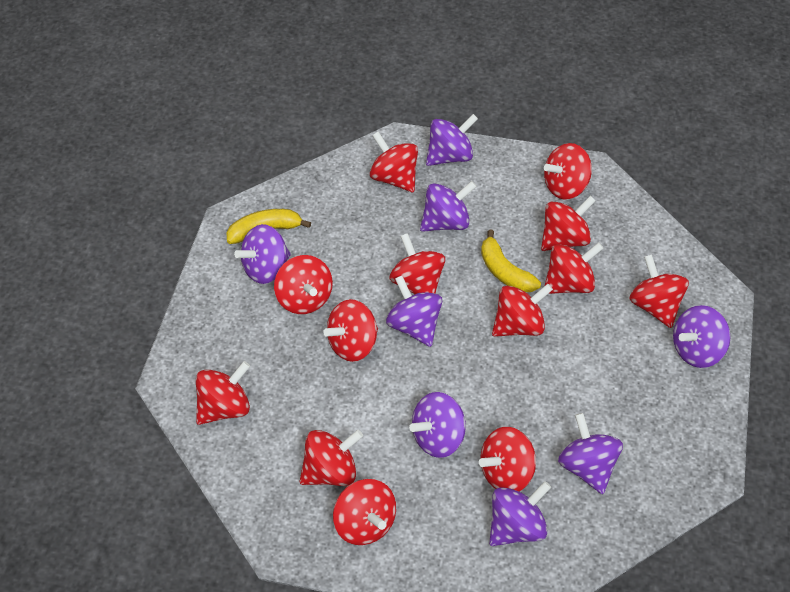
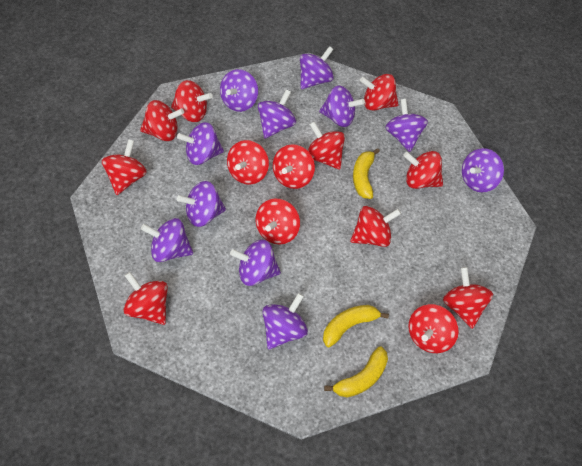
purple spinning top: [234,224,291,284] [386,276,442,347] [409,392,466,458] [420,181,477,232] [426,114,478,166] [489,481,551,546] [558,413,623,494] [673,305,731,368] = 8 -> [141,218,193,262] [177,122,224,165] [177,181,226,227] [220,69,258,112] [230,240,281,286] [258,90,296,139] [262,293,308,349] [300,46,334,89] [319,85,365,127] [385,99,428,152] [462,148,504,192] = 11
yellow banana: [226,209,311,244] [481,229,541,292] = 2 -> [323,305,389,347] [324,346,388,397] [353,148,380,199] = 3

